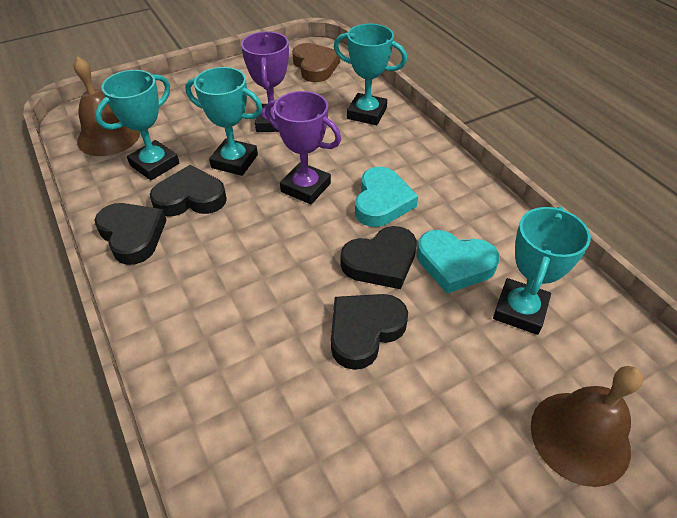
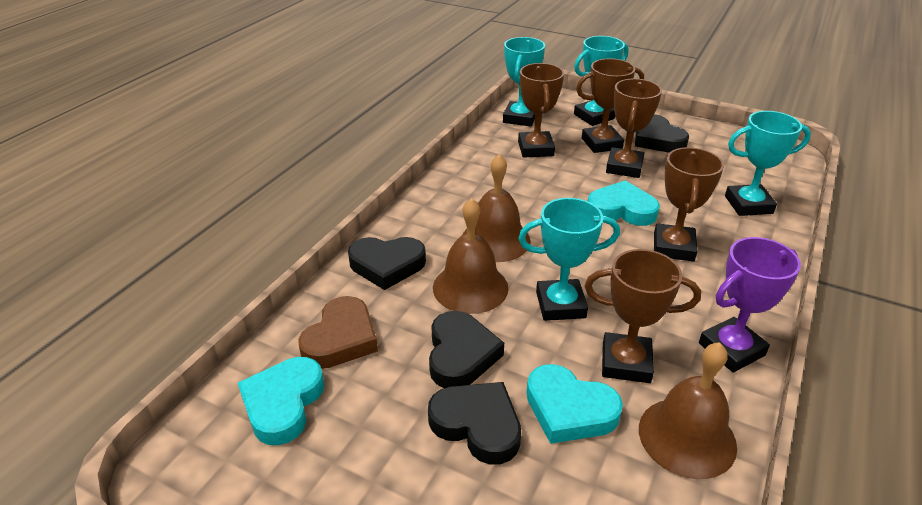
brown bell: [74,56,140,156] [531,366,643,487] = 2 -> [433,198,508,314] [462,154,531,262] [639,342,737,479] = 3
brown trophy: none = 0 -> [518,63,564,158] [576,58,644,153] [585,249,701,383] [606,79,662,178] [654,147,724,261] = 5
purple trophy: [241,31,289,132] [265,91,341,204] = 2 -> [699,237,801,372] = 1
turquoise heart: [355,167,418,227] [417,230,500,294] = 2 -> [238,357,325,445] [526,364,623,444] [588,180,660,226] = 3

